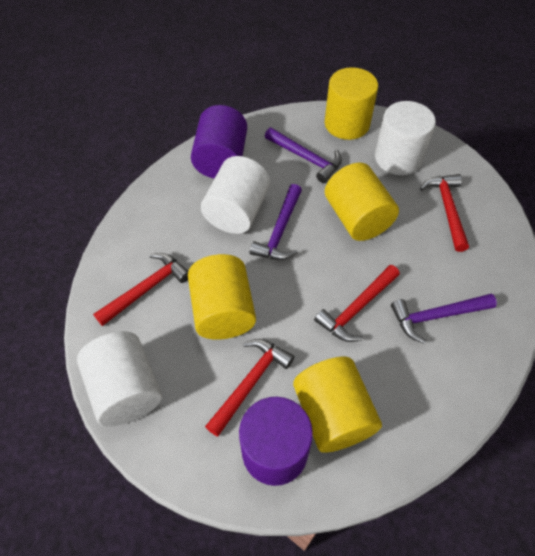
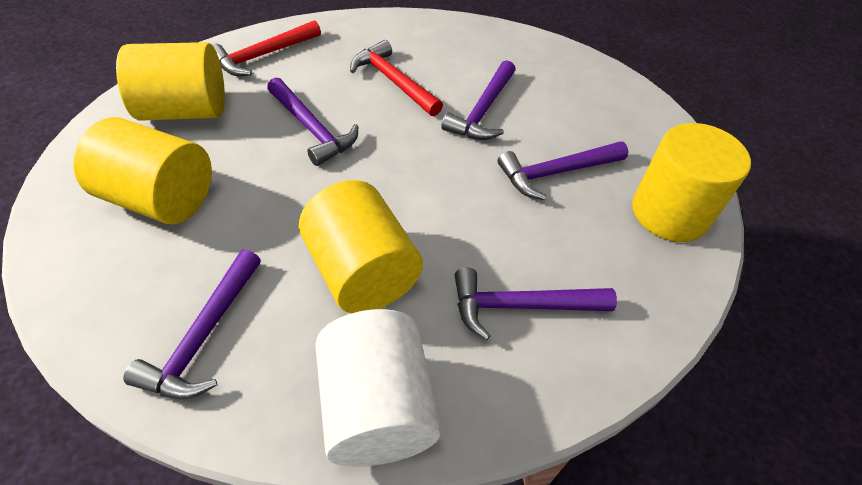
purple cylinder: [191,105,247,179] [239,397,313,486] = 2 -> none = 0
purple hammer: [250,184,302,260] [265,128,342,183] [391,293,497,344] = 3 -> [123,249,261,399] [267,77,358,166] [441,60,515,140] [455,268,617,340] [498,141,628,200] = 5
red hammer: [93,253,188,326] [205,339,295,437] [314,265,400,342] [420,174,469,252] = 4 -> [212,20,321,76] [350,40,443,116] = 2
white cylinder: [77,331,162,427] [201,156,270,234] [375,101,436,175] = 3 -> [315,309,441,467] = 1

